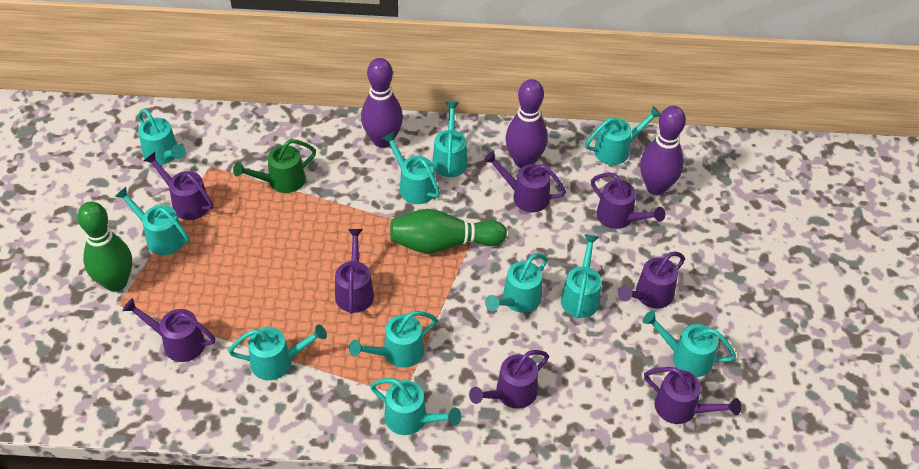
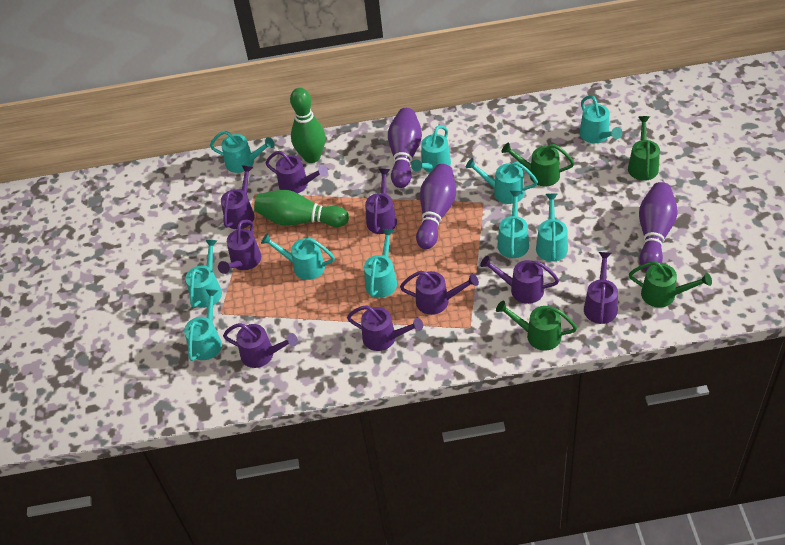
green watering can: [233,139,316,193] = 1 -> [496,300,577,351] [502,143,574,186] [628,116,660,181] [629,261,712,308] = 4
purple watering can: [122,298,215,362] [144,152,213,220] [335,229,374,314] [469,350,549,409] [484,151,566,212] [591,172,665,229] [618,251,685,309] [644,367,741,424] = 8 -> [218,219,261,274] [221,165,254,229] [223,323,298,368] [265,151,328,193] [347,305,423,351] [365,169,397,234] [400,271,479,315] [480,256,559,304] [584,252,618,324] = 9
turquoise watering can: [115,187,189,255] [138,109,185,165] [228,325,327,380] [349,311,437,368] [370,378,461,435] [382,132,440,204] [432,102,468,177] [485,254,547,313] [561,234,602,318] [585,106,661,165] [642,311,736,377] = 11 -> [184,289,222,361] [185,239,222,308] [210,131,275,173] [261,233,335,280] [364,229,397,298] [411,125,451,173] [466,158,538,204] [497,191,529,258] [536,194,568,262] [580,95,622,143] = 10

